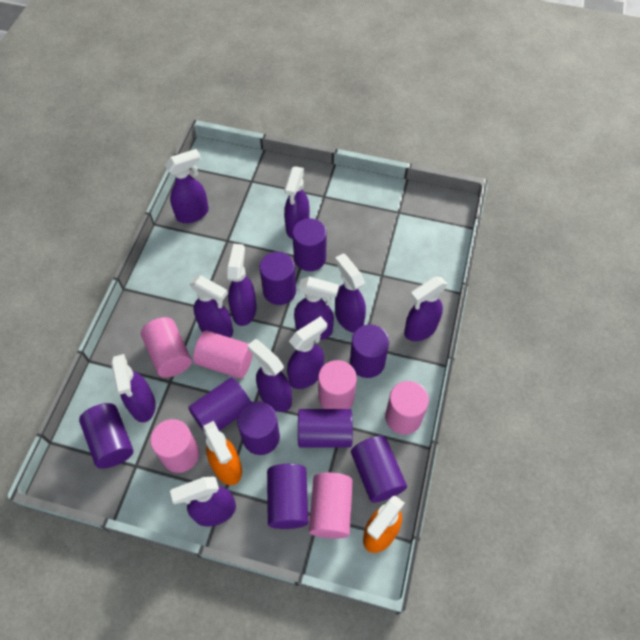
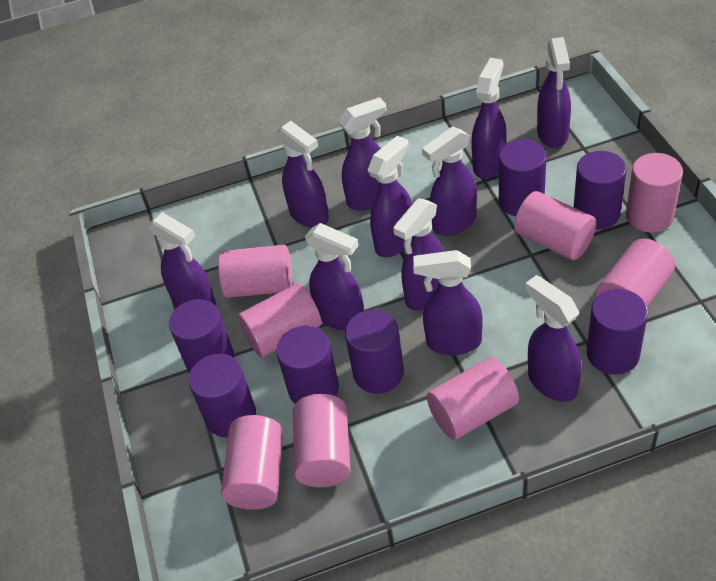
orange spray bottle: [203,421,242,485] [363,496,405,553] = 2 -> none = 0
pink cylinder: [141,317,192,378] [150,419,199,473] [193,330,253,379] [309,473,353,539] [318,360,357,409] [385,381,429,435] = 6 -> [218,245,292,298] [221,415,283,510] [238,283,322,358] [293,394,351,487] [427,357,519,440] [514,191,596,260] [596,239,675,308] [626,153,683,233] = 8
purple cylinder: [79,403,133,469] [188,377,251,432] [237,401,280,455] [260,252,296,305] [267,464,308,529] [292,218,327,271] [298,409,353,448] [350,325,389,378] [351,436,407,503] = 9 -> [169,299,234,373] [189,354,256,438] [276,326,339,404] [345,310,404,393] [499,140,547,216] [574,151,626,230] [587,289,648,375] = 7

